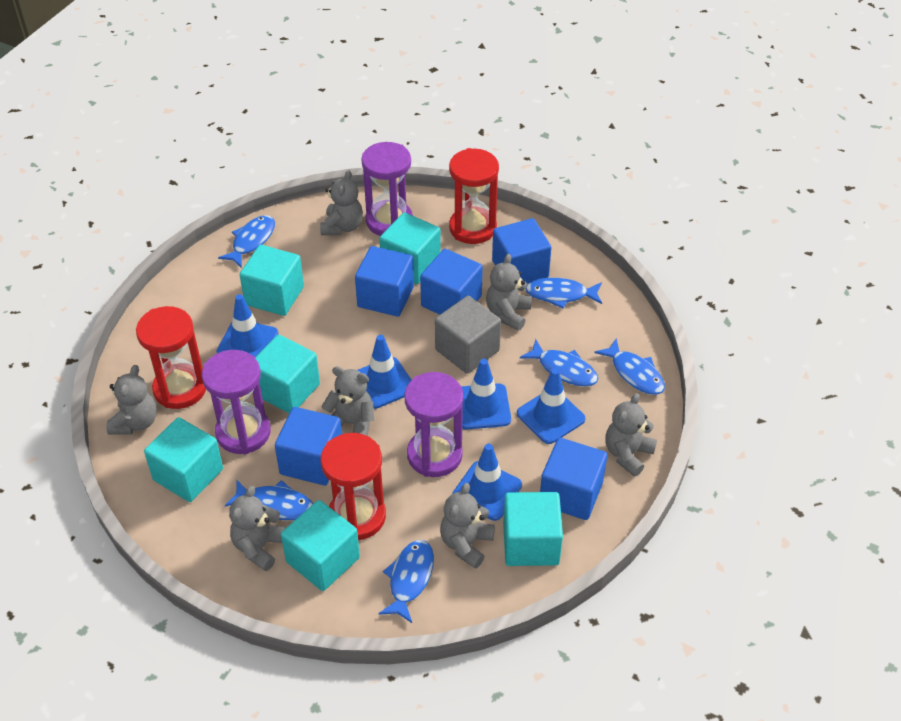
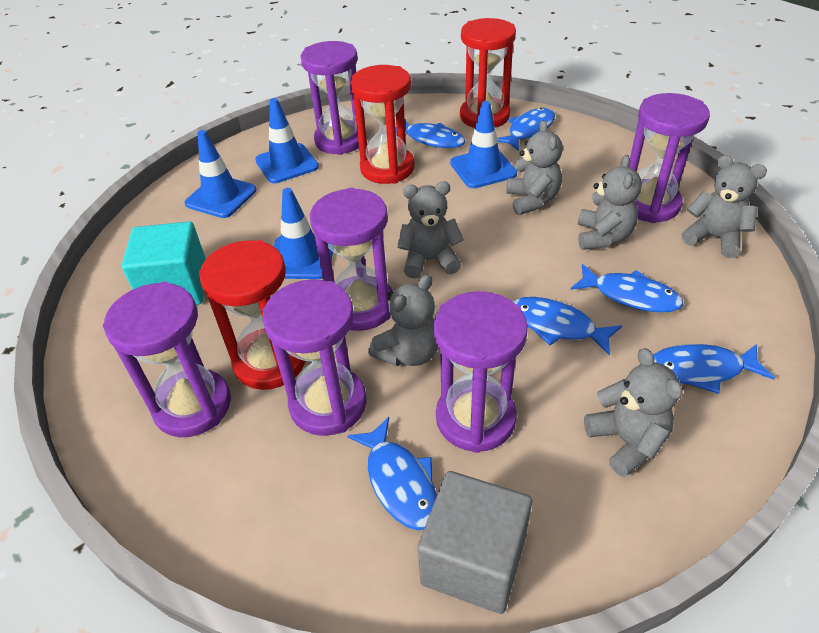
blue cube: [275,407,342,486] [355,246,414,317] [420,249,483,315] [492,218,551,283] [540,437,607,520] = 5 -> none = 0
blue traffic cone: [216,294,278,357] [358,335,411,409] [452,444,522,521] [461,359,511,430] [517,368,585,444] = 5 -> [185,130,257,218] [255,98,319,183] [273,188,333,279] [450,101,517,188] = 4
grey teddy bear: [107,365,157,434] [229,486,287,571] [320,170,363,235] [321,366,374,436] [440,483,495,569] [486,254,532,331] [605,393,657,477] = 7 -> [368,274,438,366] [397,181,464,278] [506,120,563,215] [578,155,642,250] [584,348,683,477] [682,155,767,258] = 6
purple hourglass: [202,350,271,454] [361,142,413,236] [405,372,463,477] = 3 -> [103,282,231,437] [263,279,366,436] [300,41,359,155] [310,188,392,331] [434,291,528,453] [629,93,710,223] = 6
turquoise cube: [144,417,223,502] [240,245,304,316] [255,335,320,413] [281,500,360,591] [379,212,441,284] [503,492,563,566] = 6 -> [122,221,206,305] = 1

